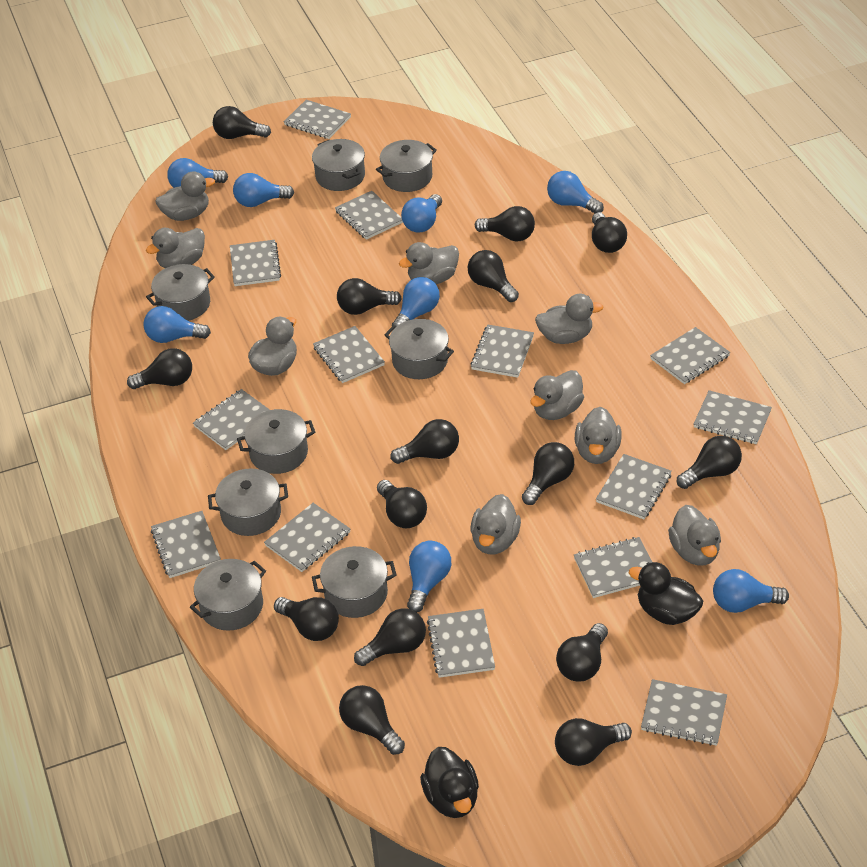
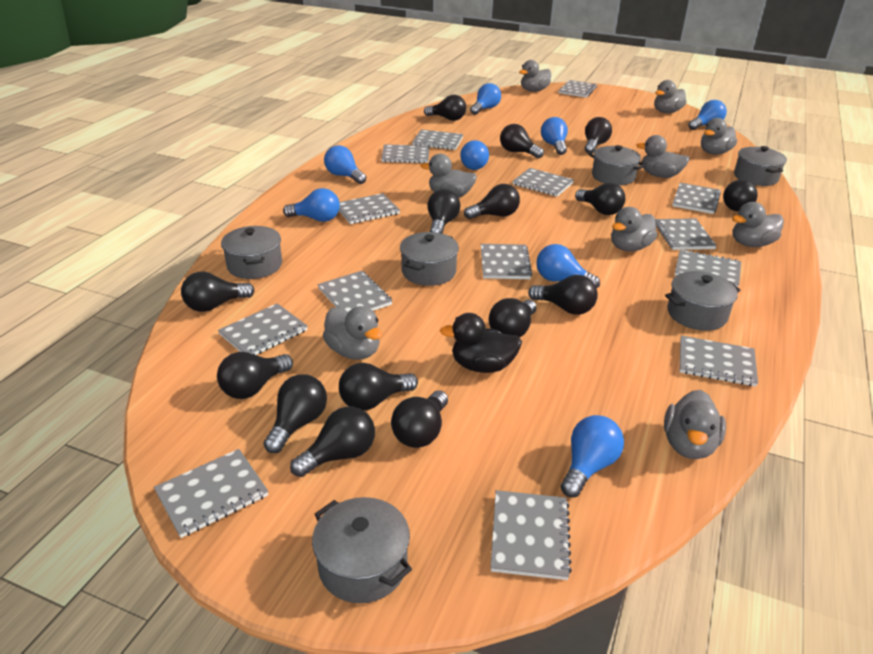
black duck: [420,747,479,818] [629,562,703,625] = 2 -> [440,313,522,373] = 1
grey pot: [146,264,215,321] [190,559,266,631] [208,469,288,536] [237,409,315,474] [312,139,365,191] [312,546,397,618] [376,140,437,192] [384,319,454,379] = 8 -> [221,226,282,279] [312,497,412,603] [400,232,459,286] [588,145,646,185] [665,271,741,331] [734,146,787,186] = 6

